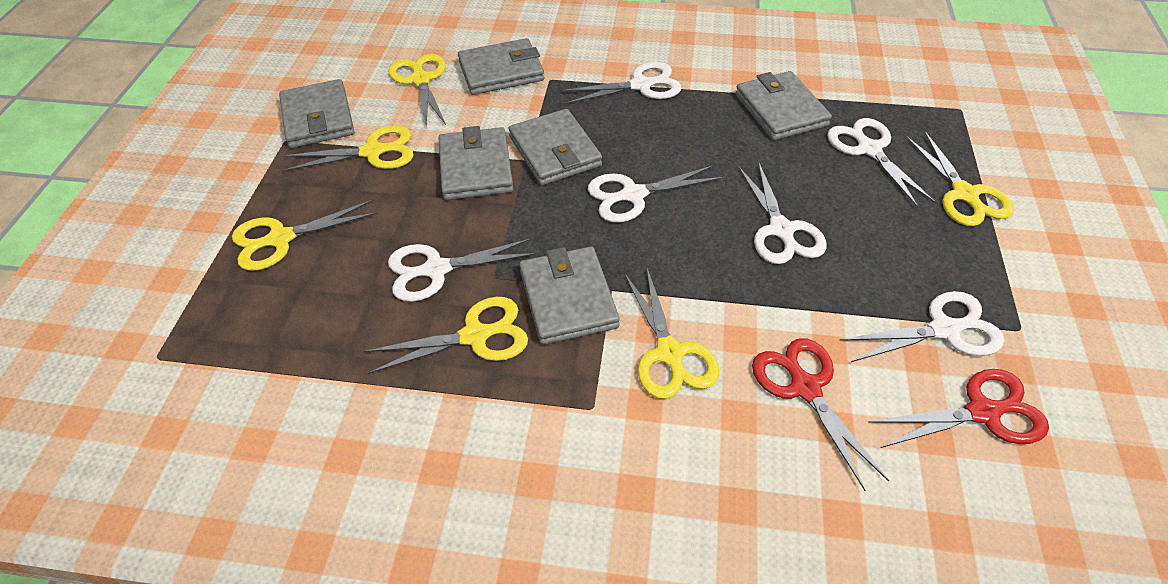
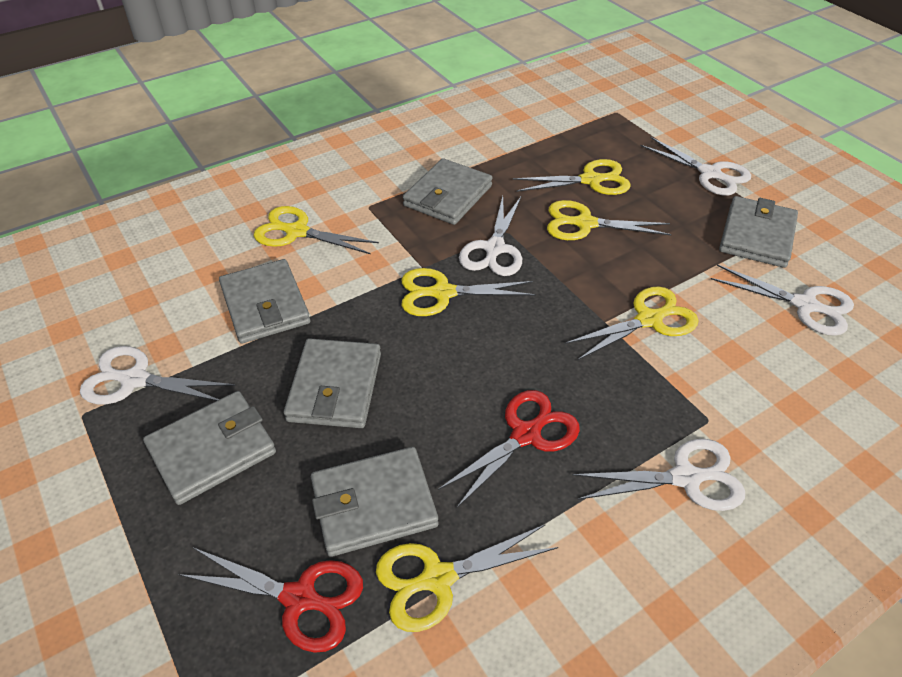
white scissors: [388,238,537,302] [560,62,682,104] [588,165,724,223] [738,161,827,264] [827,118,936,208] [839,291,1005,363] = 6 -> [80,346,236,404] [459,196,522,276] [572,439,745,511] [640,137,751,196] [711,264,854,336] = 5

